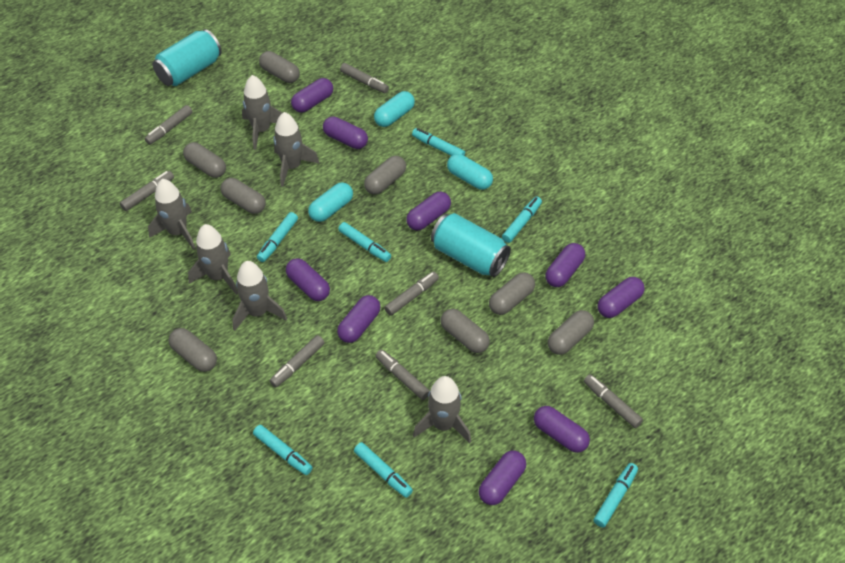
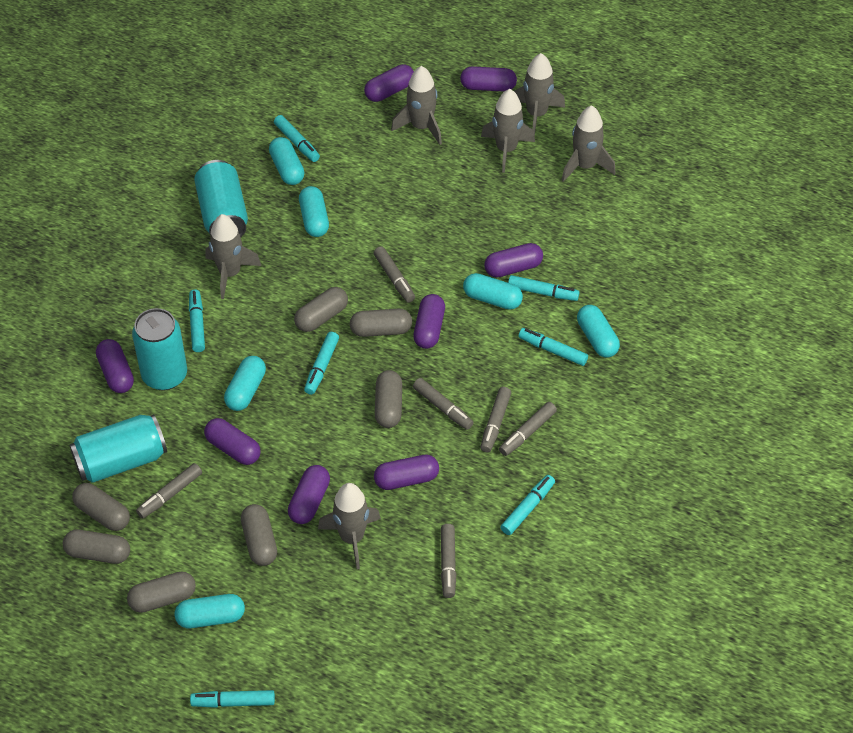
grey capsule: [169,328,217,372] [183,142,226,178] [221,178,266,214] [259,51,300,83] [364,156,406,195] [441,309,490,353] [489,272,535,315] [548,310,594,355] = 8 -> [63,530,130,564] [72,483,130,531] [127,571,196,613] [241,504,277,566] [294,287,348,332] [350,308,412,337] [375,370,402,428] = 7
grey marker: [120,171,174,211] [145,105,193,145] [270,335,325,387] [340,63,389,93] [375,349,430,400] [384,271,439,316] [584,374,643,428] = 7 -> [136,463,202,519] [374,246,415,302] [413,378,474,430] [441,524,456,598] [480,387,511,452] [499,402,557,456] = 6
purple capsule: [286,258,330,301] [291,78,333,113] [323,116,368,149] [337,295,381,343] [406,192,451,231] [479,451,526,505] [534,406,590,453] [545,243,585,287] [598,277,645,318] = 9 -> [96,339,134,393] [204,418,261,465] [288,465,330,524] [364,64,414,102] [374,455,439,490] [413,294,445,349] [460,66,517,92] [484,243,543,278] = 8
turquoise can: [152,29,222,86] [431,213,511,277] = 2 -> [70,414,167,483] [132,308,187,391] [194,160,248,237] = 3
turquoise capsule: [308,182,353,222] [374,91,415,127] [447,154,493,190] = 3 -> [175,594,245,628] [224,356,266,411] [269,137,304,185] [299,186,329,237] [463,273,523,310] [577,305,620,357] = 6

